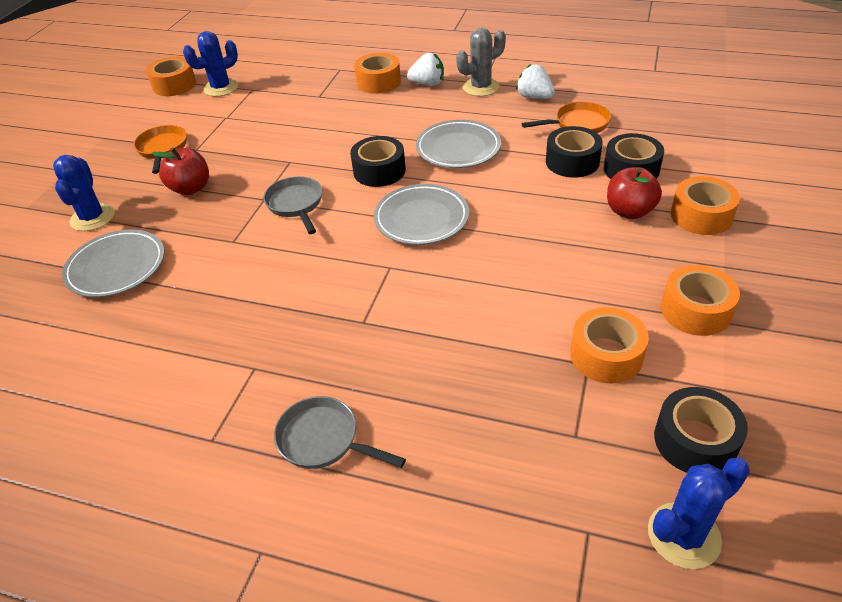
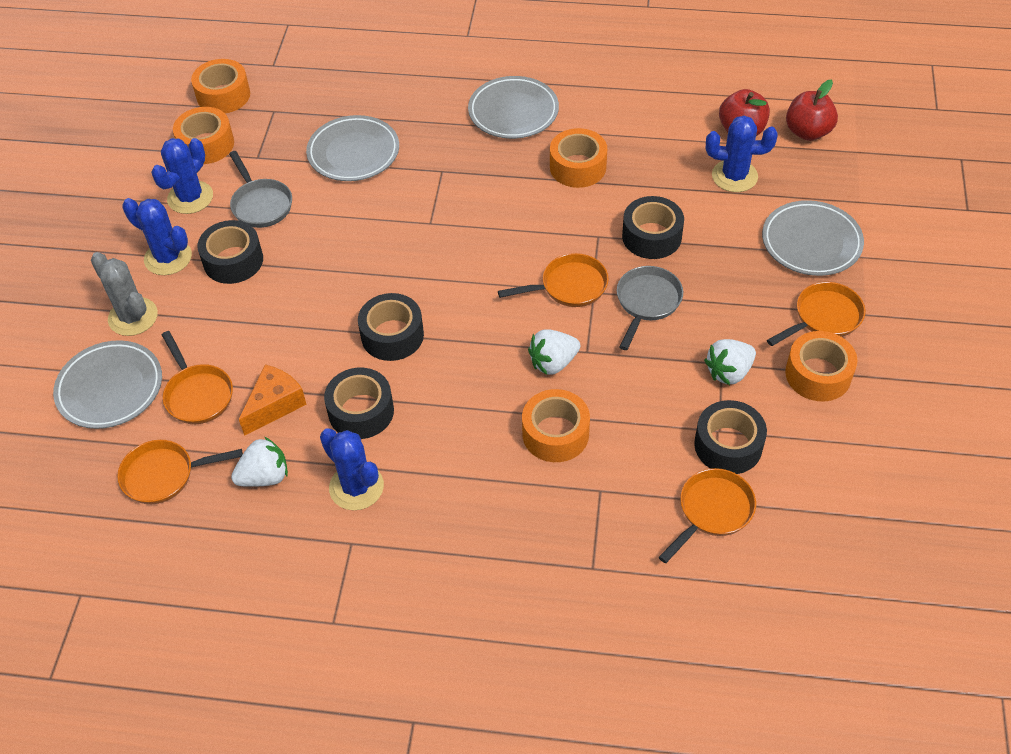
black tape: [350,136,406,187] [546,126,603,178] [604,133,664,179] [654,387,748,473] = 4 -> [197,220,263,284] [324,368,394,439] [358,293,424,361] [622,196,684,259] [694,400,767,474] = 5
blue cactus: [53,155,115,231] [183,31,238,97] [648,457,750,569] = 3 -> [122,198,192,275] [151,138,213,214] [320,428,384,510] [706,115,778,192] = 4
grey plate: [62,230,165,297] [374,184,469,245] [416,120,501,168] = 3 -> [53,340,162,429] [306,115,399,181] [468,76,559,139] [762,200,864,276] = 4
orange cheese: none = 0 -> [239,365,307,436] = 1
orange pan: [133,125,187,174] [522,101,611,133] = 2 -> [117,440,243,504] [162,331,233,424] [498,253,609,307] [659,468,756,563] [767,282,865,346] = 5
white strawberry: [407,53,444,86] [516,64,555,99] = 2 -> [231,437,288,487] [528,330,580,375] [704,339,756,385] = 3

